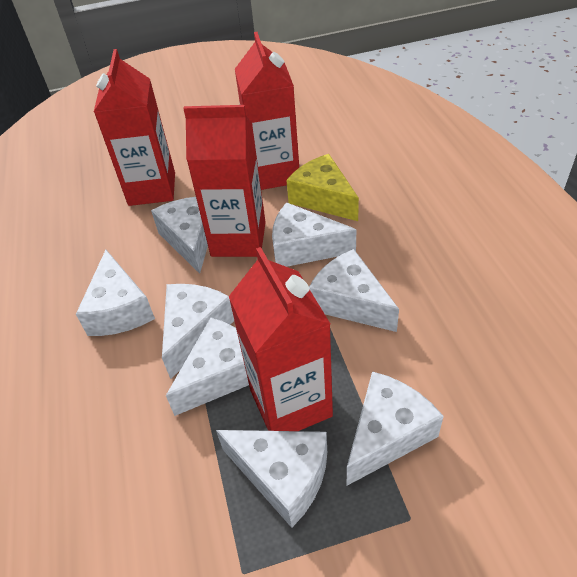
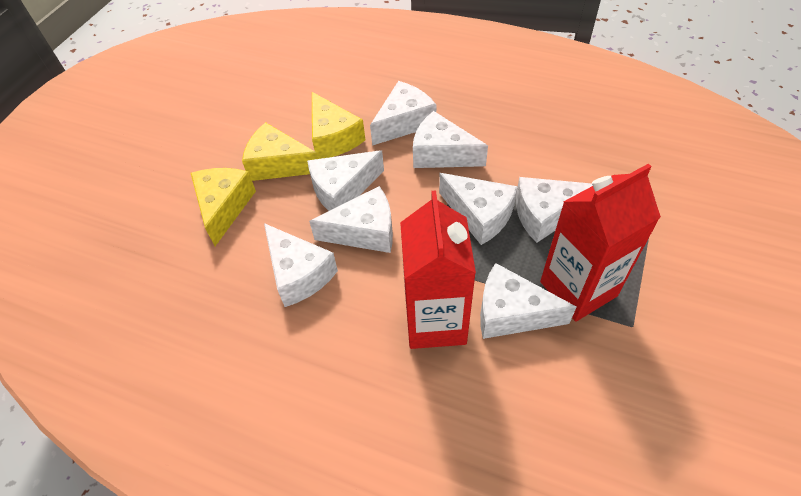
red carton: [94,49,175,206] [183,105,266,257] [229,247,333,431] [235,32,299,190] = 4 -> [400,190,476,349] [540,164,661,322] = 2
yellow cheese: [286,154,359,221] = 1 -> [191,168,256,246] [242,122,318,181] [312,92,365,159] = 3

